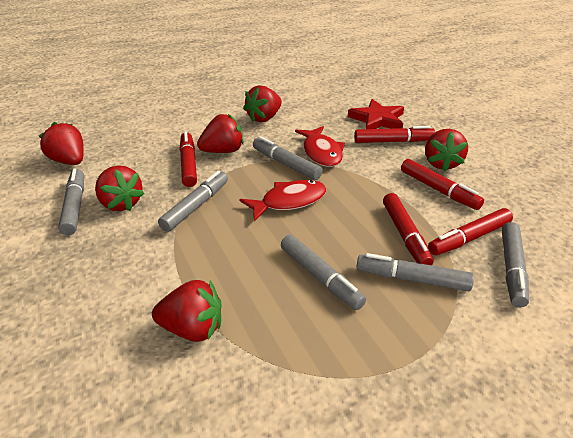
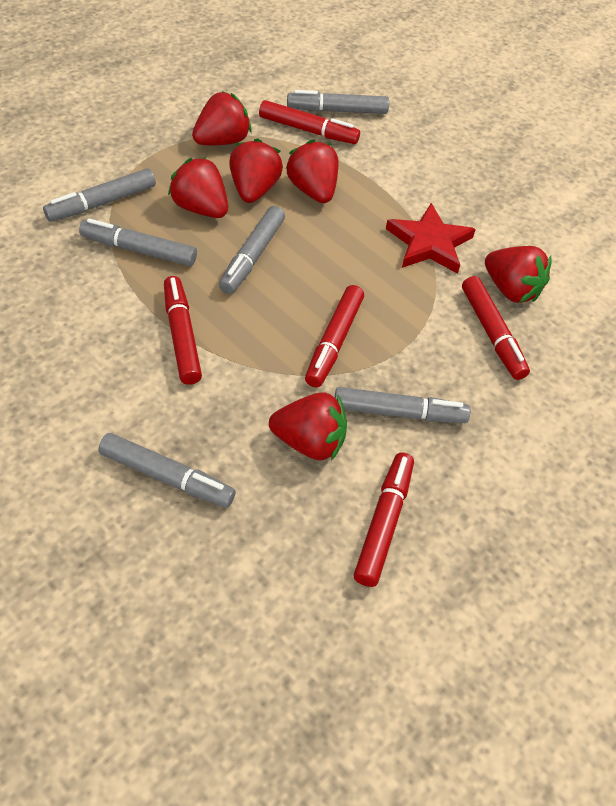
red fish: [239,180,327,221] [295,126,345,167] = 2 -> none = 0

